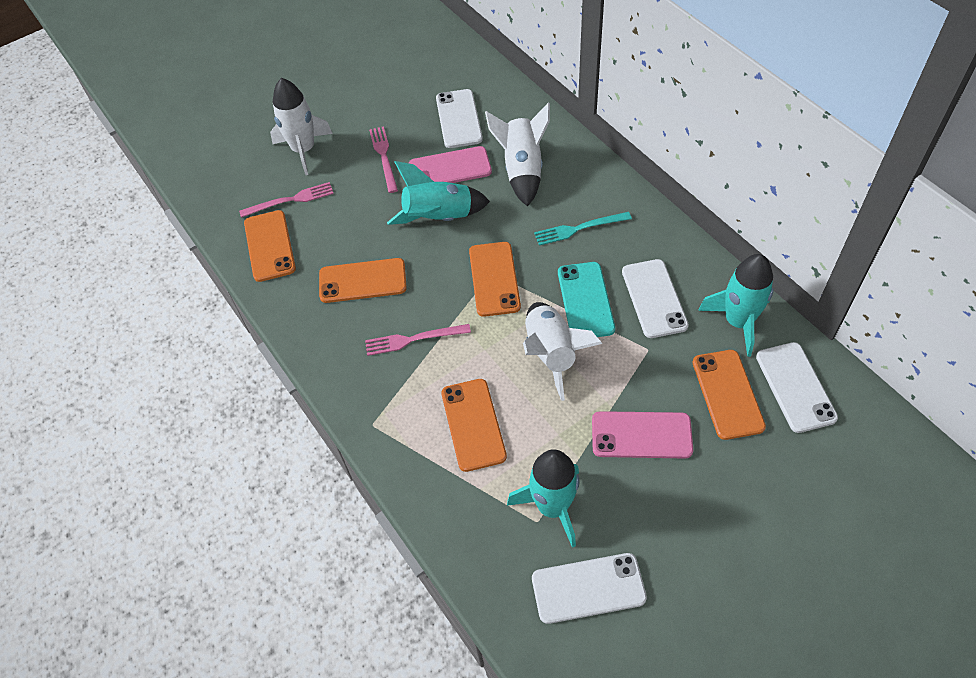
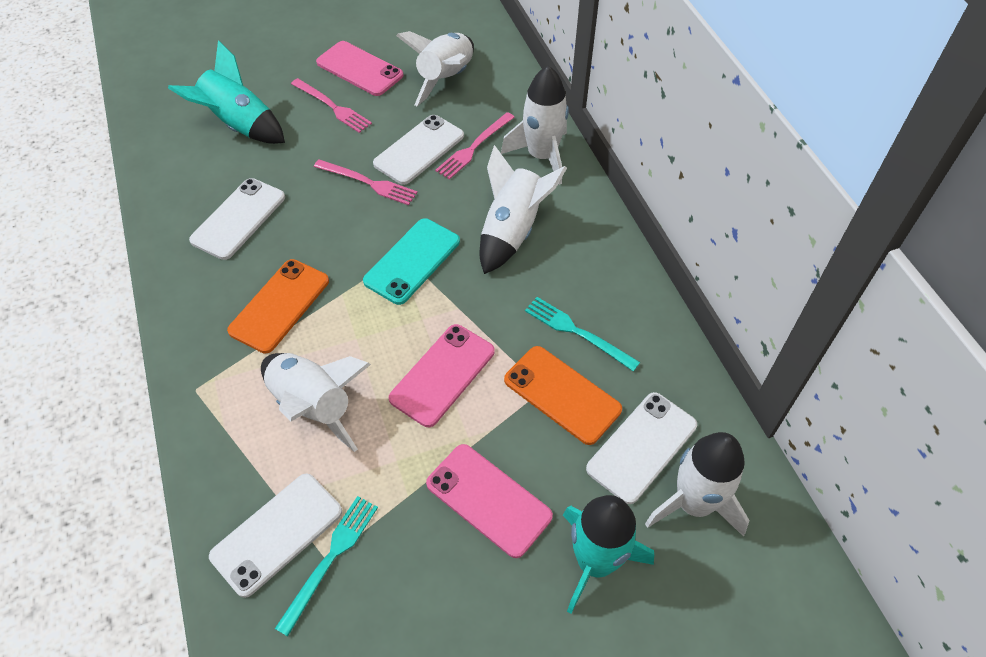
orange phone: [244,210,296,282] [319,258,407,303] [441,379,507,472] [469,242,521,317] [693,350,766,440] = 5 -> [227,259,329,354] [504,346,622,445] = 2
pink phone: [409,146,492,183] [592,411,693,459] = 2 -> [316,41,403,96] [389,324,495,427] [426,444,553,558] = 3
turquoise fork: [534,212,632,246] = 1 -> [275,496,378,637] [525,297,640,371] = 2
turquoise rocket: [387,161,490,225] [507,449,579,548] [698,254,774,357] = 3 -> [168,40,285,144] [563,495,654,614] = 2
white rocket: [270,78,333,175] [485,103,550,207] [523,302,602,401] = 3 -> [261,353,371,452] [396,31,474,106] [480,145,567,274] [501,65,569,185] [645,432,750,537] = 5

